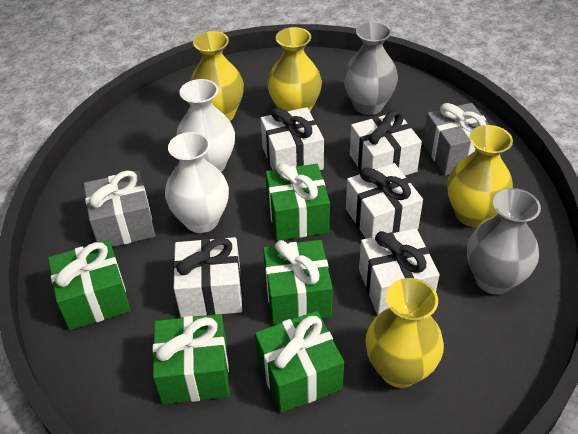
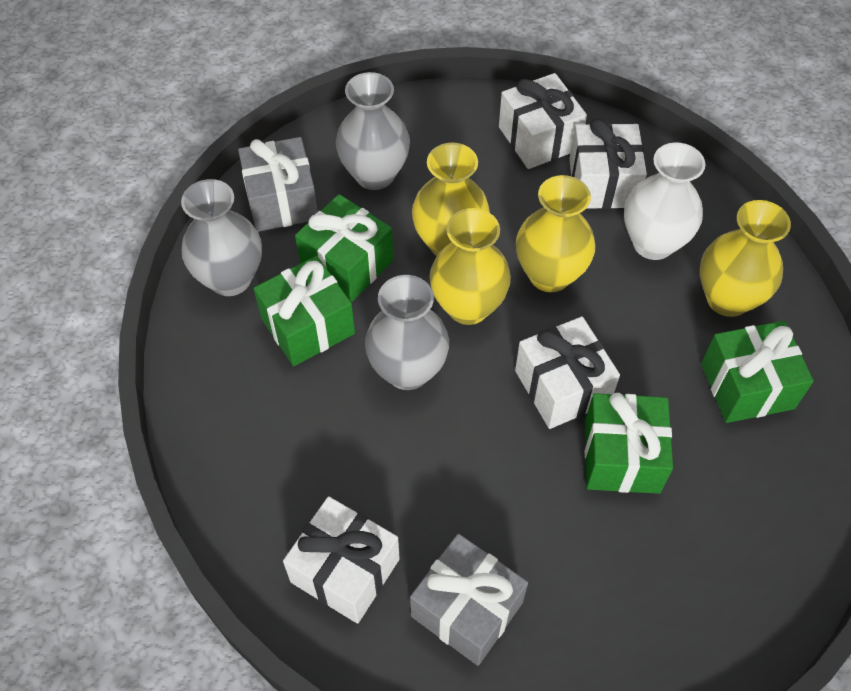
green gift: [48,240,130,330] [152,314,229,404] [255,311,344,413] [263,240,333,325] [265,163,330,241] = 5 -> [254,256,355,366] [295,194,394,302] [585,393,673,494] [701,321,814,423] = 4
grey vase: [343,22,398,115] [467,188,541,295] = 2 -> [181,179,262,296] [336,72,410,190] [365,275,449,390] = 3
white gift: [173,237,242,318] [261,107,324,170] [346,163,423,239] [350,110,422,176] [359,228,439,315] = 5 -> [283,496,400,624] [499,73,587,169] [515,316,620,429] [569,119,647,209] = 4
white vase: [165,132,229,233] [176,79,235,172] = 2 -> [624,143,705,260] = 1

